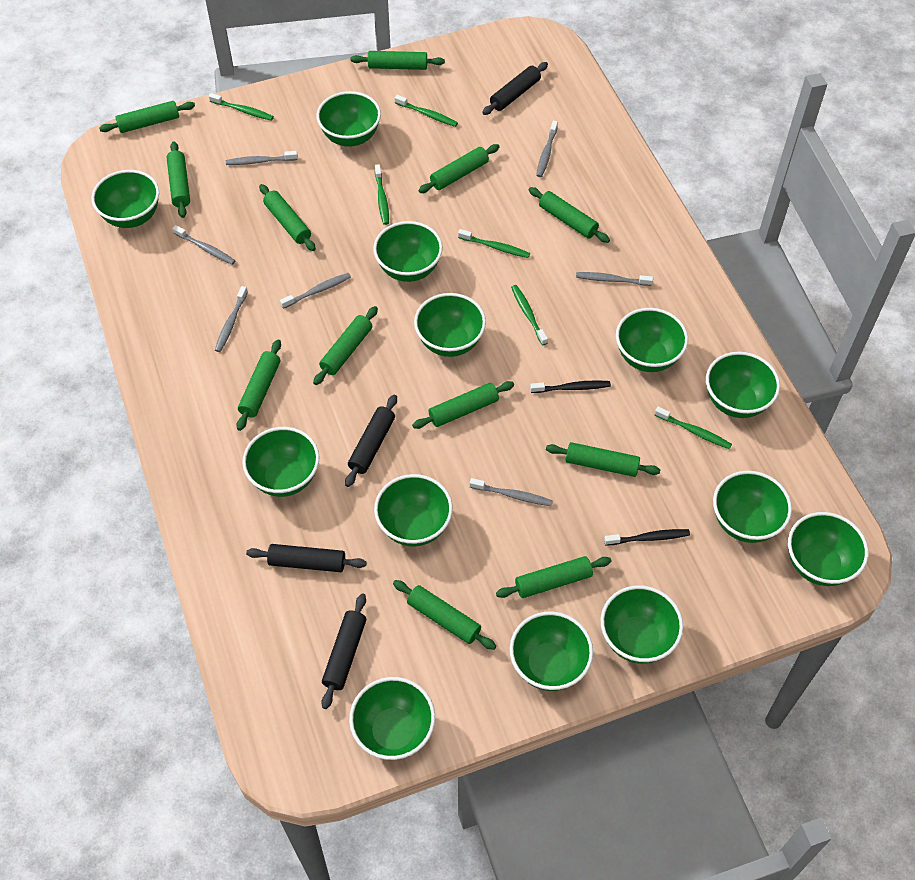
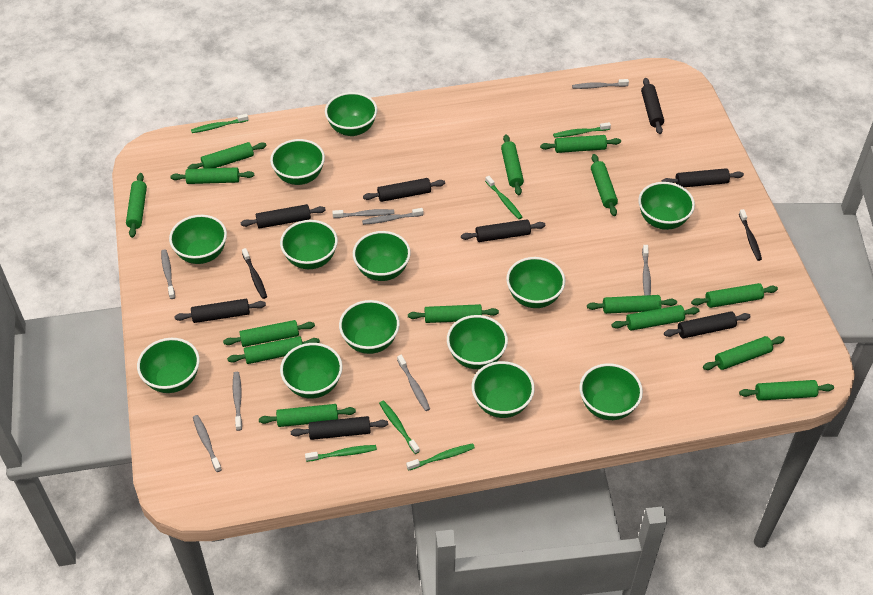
black rolling pin: [246,544,367,572] [321,593,366,709] [345,395,397,487] [482,62,548,115] = 4 -> [174,299,266,323] [240,204,326,229] [291,416,388,440] [363,178,445,202] [461,219,545,242] [641,78,664,134] [662,168,744,187] [664,311,751,338] = 8
green rolling pin: [99,101,195,133] [167,141,190,218] [237,339,281,431] [259,184,316,251] [313,306,378,385] [351,51,445,70] [393,580,496,650] [412,381,514,429] [419,144,500,193] [496,556,611,598] [529,187,610,243] [546,442,660,477] = 12 -> [126,173,147,238] [170,167,254,184] [187,142,267,169] [223,320,315,347] [227,336,320,364] [259,404,356,427] [408,304,499,323] [501,134,524,195] [540,135,621,153] [587,295,677,314] [591,154,618,216] [611,305,699,331] [691,283,778,308] [703,336,785,370] [739,380,834,401] = 15
grey toothbrush: [172,225,236,265] [215,286,248,352] [226,151,298,165] [280,273,351,309] [470,478,553,506] [536,121,558,177] [576,272,653,286] = 7 -> [161,249,175,299] [193,415,222,472] [233,372,242,431] [332,209,394,218] [362,208,424,225] [397,355,430,411] [572,79,629,89] [642,245,651,295] = 8

